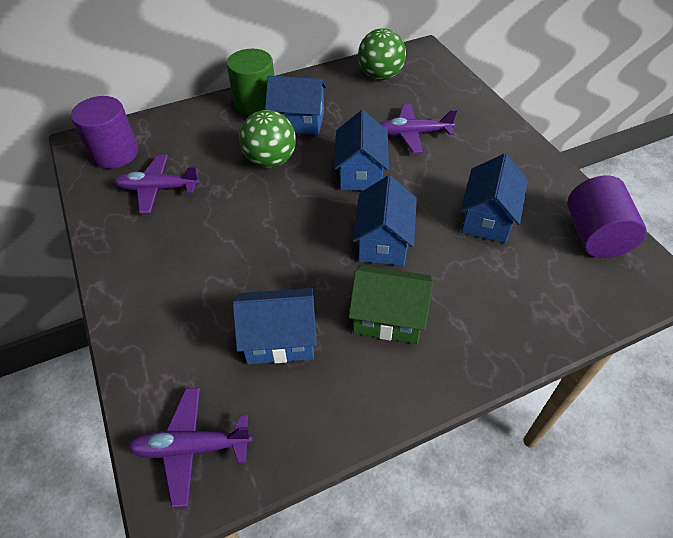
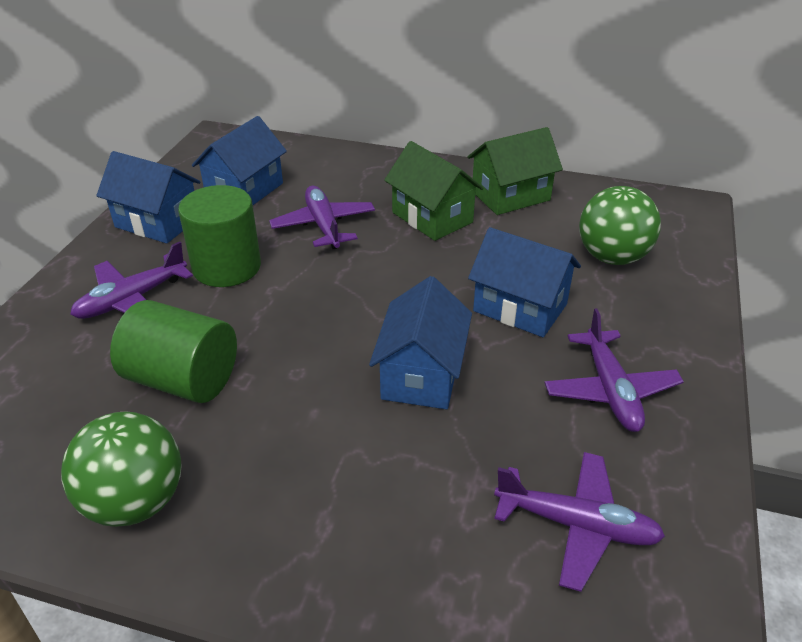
blue house: [232,288,317,364] [265,75,327,135] [334,110,389,191] [352,175,417,266] [460,154,528,243] = 5 -> [96,151,201,244] [192,116,287,205] [369,276,472,409] [468,227,581,337] = 4
green cylinder: [227,49,274,116] = 1 -> [110,300,237,403] [178,185,261,287] = 2
green house: [348,265,433,344] = 1 -> [384,141,483,241] [467,127,563,215] = 2
purple cylinder: [71,96,138,169] [567,175,647,258] = 2 -> none = 0
purple plane: [114,155,200,214] [128,388,252,508] [379,104,457,154] = 3 -> [70,242,193,319] [269,186,375,249] [494,452,665,592] [545,308,684,432] = 4

